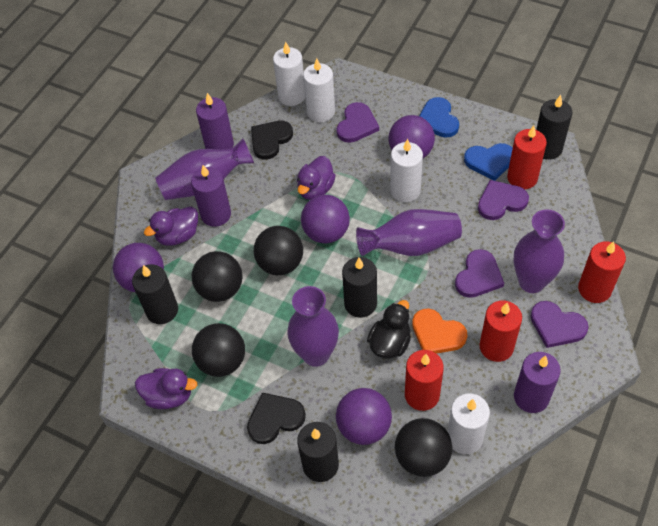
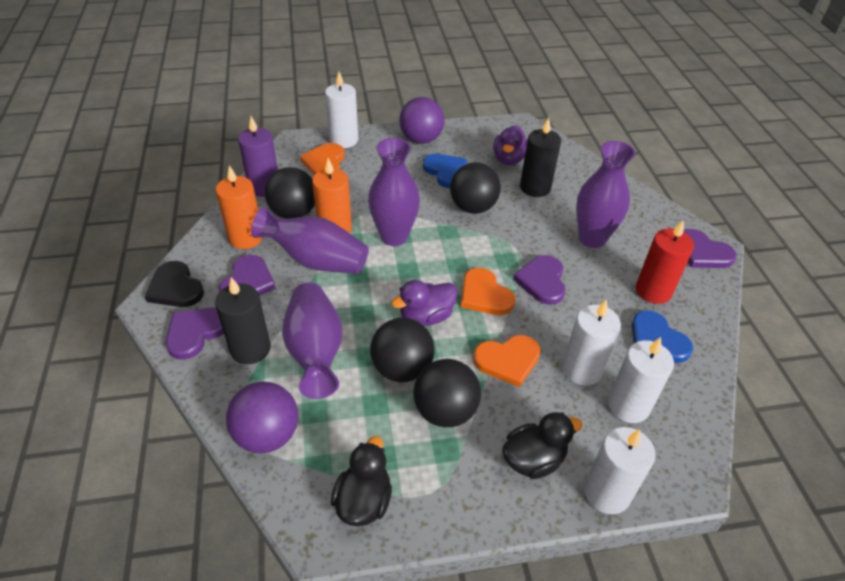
black candle: [132,264,178,324] [297,422,339,482] [342,257,377,318] [536,95,573,160] = 4 -> [215,277,271,364] [520,118,561,197] = 2
black duck: [367,300,411,359] = 1 -> [331,436,392,526] [502,412,583,479] = 2
black heart: [247,392,306,444] [251,121,293,160] = 2 -> [145,261,204,307] = 1
orange candle: none = 0 -> [216,165,263,249] [312,158,352,233] = 2
orange heart: [412,308,468,354] = 1 -> [300,143,345,175] [461,268,515,315] [473,335,540,387] = 3
purple ball: [113,243,164,292] [301,195,350,243] [336,388,392,445] [388,115,435,158] = 4 -> [226,382,298,453] [399,97,444,144] = 2
purple candle: [191,165,231,227] [196,93,234,149] [514,352,561,413] = 3 -> [238,116,278,197] = 1
purple duck: [135,368,197,409] [144,207,198,246] [297,156,336,200] = 3 -> [391,280,457,326] [493,125,528,165] = 2
red candle: [405,350,444,411] [479,301,522,362] [507,126,547,189] [578,241,626,303] = 4 -> [636,220,694,304] = 1

